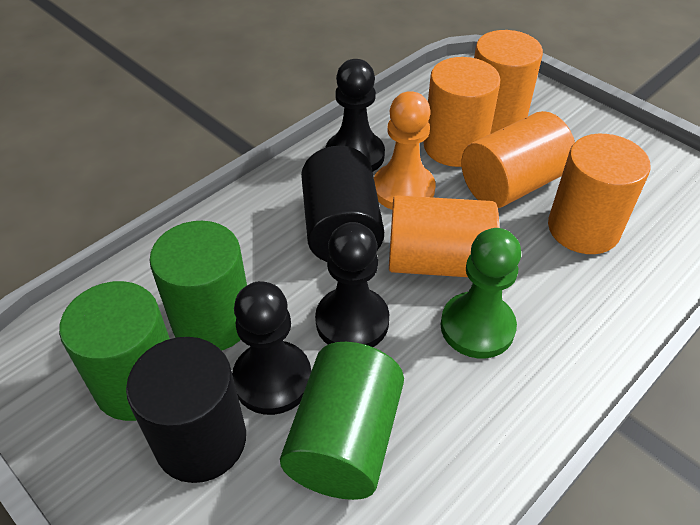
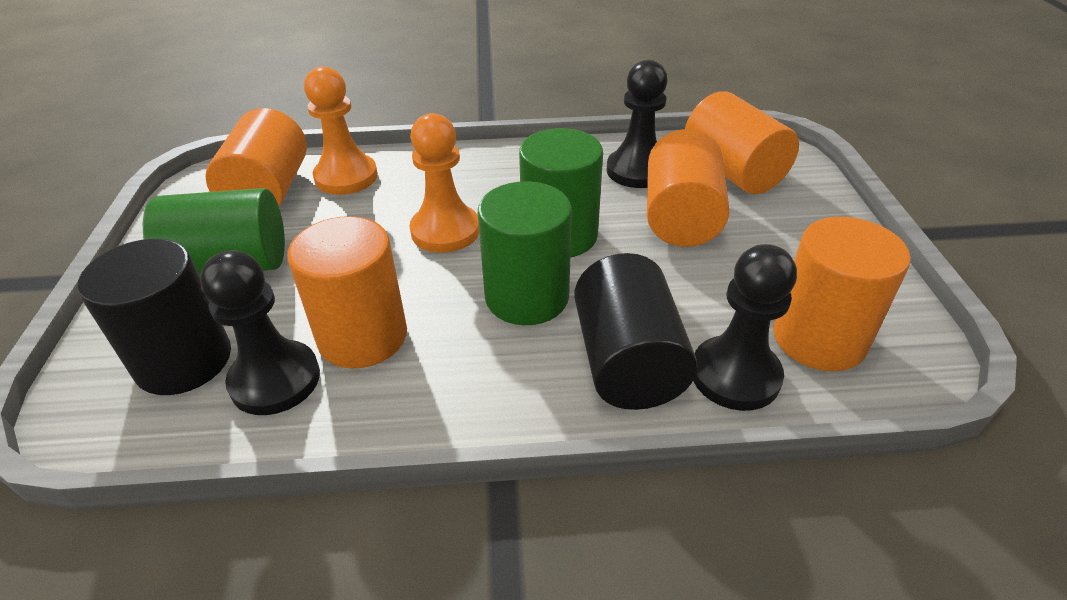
green pawn: [441,228,521,358] = 1 -> none = 0
orange pawn: [374,91,436,210] = 1 -> [304,66,378,195] [410,113,479,253] = 2

